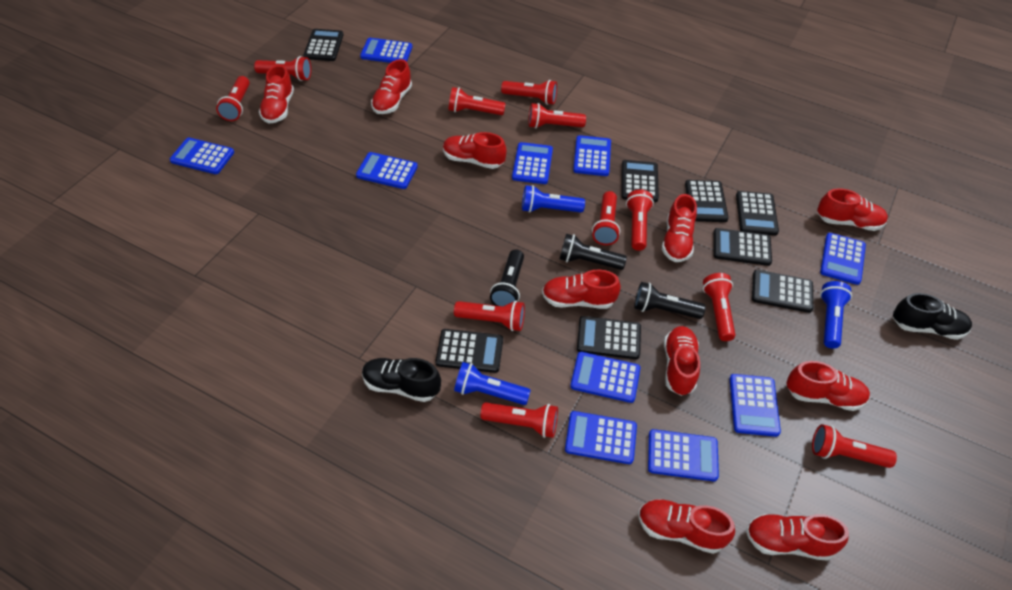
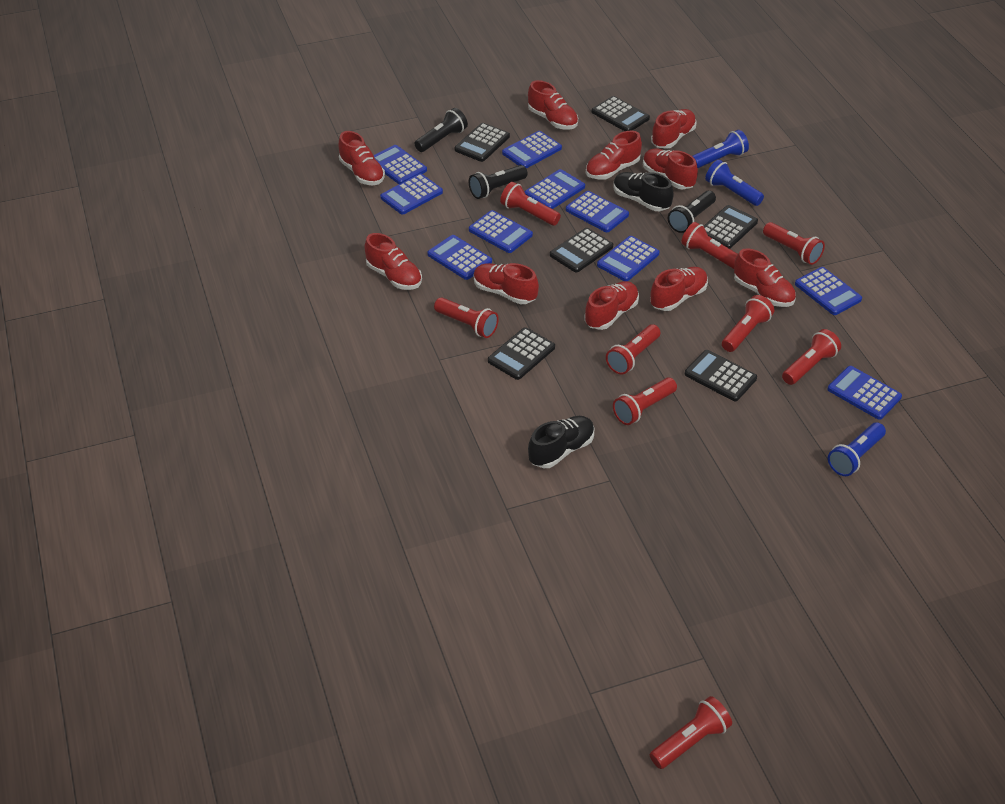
black calculator: [303,29,344,61] [435,329,503,373] [577,316,641,359] [621,160,659,202] [685,180,729,222] [713,228,772,266] [736,191,779,236] [752,270,813,313] = 8 -> [455,123,510,162] [488,327,555,380] [550,228,613,273] [592,96,650,131] [685,350,757,401] [704,205,758,249] = 6
red flashlight: [216,76,250,121] [254,56,311,81] [449,87,506,115] [454,300,525,331] [480,402,558,438] [501,80,557,105] [528,103,586,129] [592,191,620,245] [626,190,654,251] [703,273,735,341] [812,424,897,468] = 11 -> [434,297,499,338] [500,182,561,226] [606,324,660,374] [613,378,677,425] [650,696,732,769] [681,222,738,269] [722,295,774,352] [763,222,825,265] [782,329,841,385] = 9

